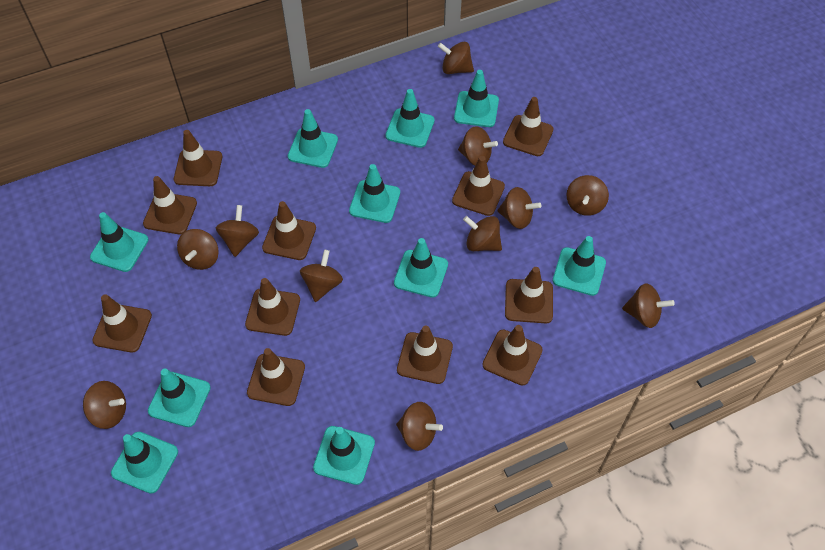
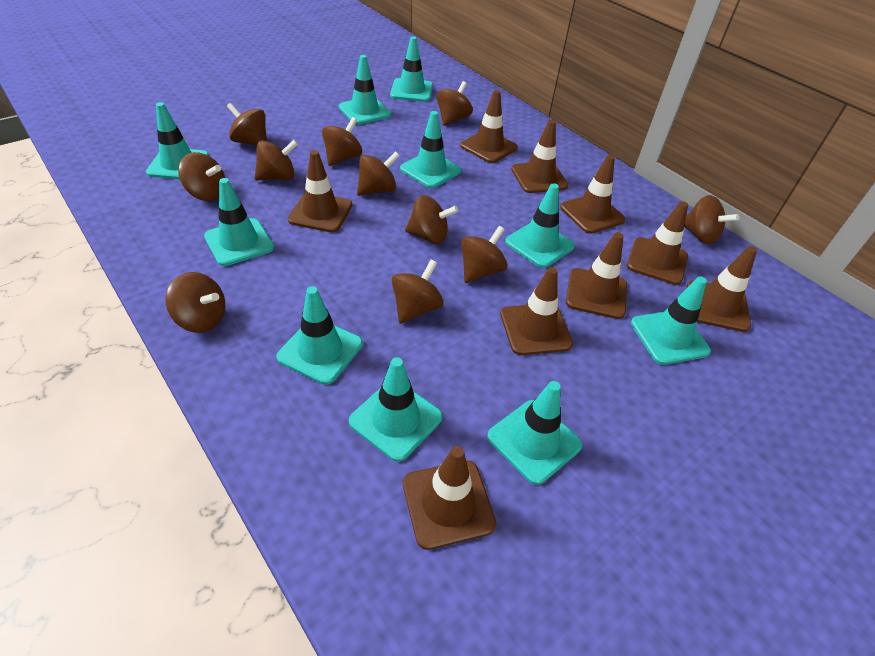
brown traffic cone: [92,294,152,353] [143,176,197,234] [174,130,222,186] [245,278,300,336] [247,348,305,406] [262,201,316,260] [397,326,453,384] [452,156,505,216] [482,325,543,386] [503,97,554,156] [505,267,553,323] = 11 -> [288,150,352,233] [403,446,496,550] [460,90,518,163] [500,267,573,355] [511,120,568,193] [560,155,626,234] [566,232,627,319] [627,201,688,285] [687,246,757,332] = 9

